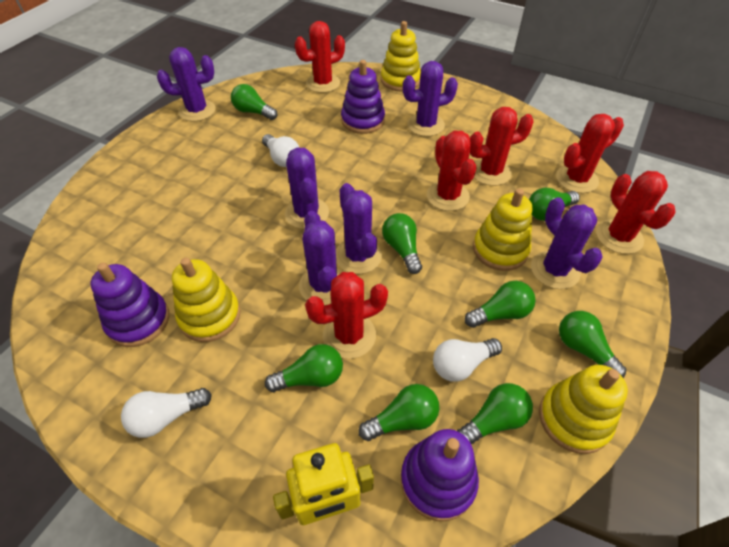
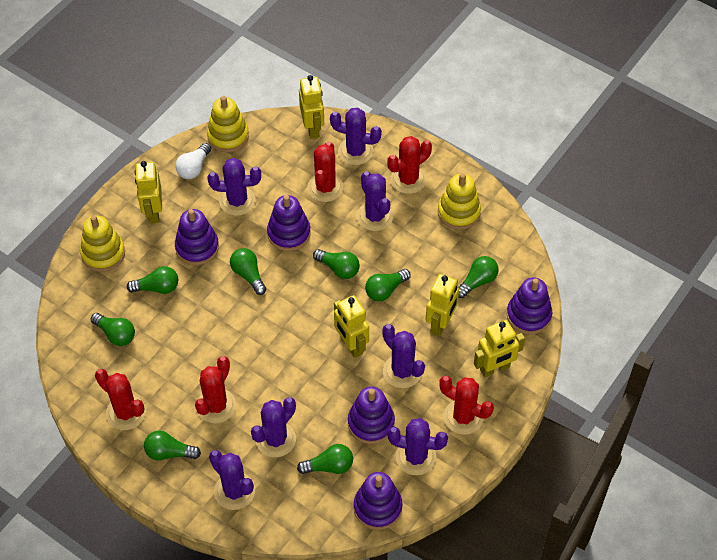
purple cactus: [157,47,216,121] [285,147,329,229] [299,211,343,305] [336,183,382,274] [403,61,458,136] [531,197,603,289] = 6 -> [208,158,261,216] [209,450,255,510] [251,397,296,457] [330,108,382,165] [357,171,393,231] [382,324,425,388] [387,418,448,475] = 7
purple stacking toy: [90,263,169,347] [341,60,385,134] [401,429,479,521] = 3 -> [175,209,219,265] [267,195,311,251] [348,386,395,444] [354,472,402,530] [507,278,552,334] = 5
red cactus: [295,21,345,93] [305,272,388,359] [427,131,477,211] [470,107,534,186] [556,114,624,193] [596,171,676,254] = 6 -> [95,369,146,430] [195,356,236,423] [307,142,344,202] [387,136,432,194] [439,376,494,435] = 5
white light bulb: [121,388,212,438] [262,134,299,167] [433,338,502,382] = 3 -> [175,143,211,179] = 1
yellow robot: [273,443,374,525] = 1 -> [135,161,162,224] [299,75,324,139] [334,295,369,358] [426,274,459,336] [474,320,525,377] = 5
yellow stacking toy: [172,258,240,342] [381,21,421,91] [473,188,532,271] [539,365,628,454] = 4 -> [80,215,125,272] [207,96,249,152] [438,173,481,230] = 3

